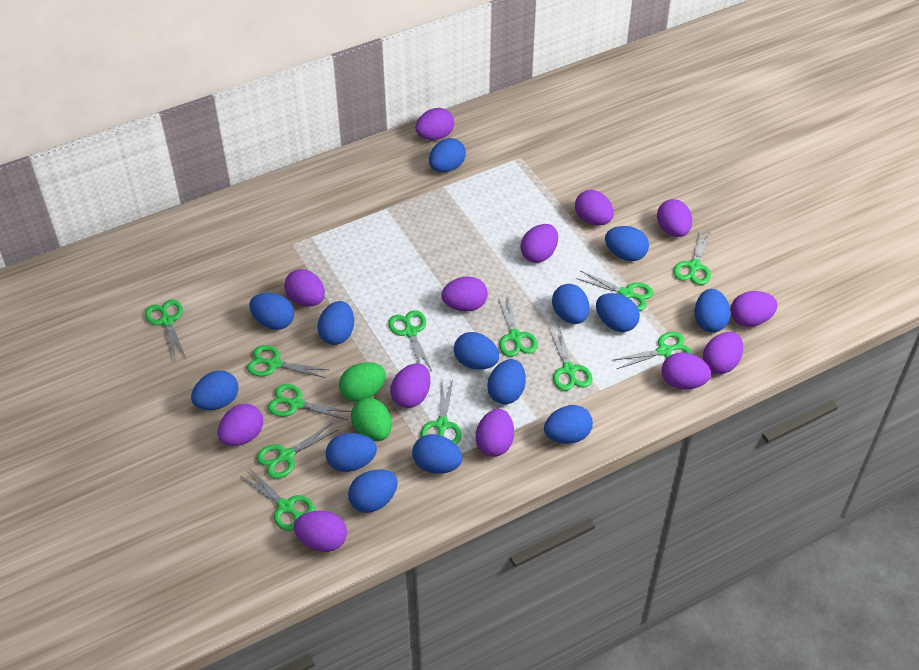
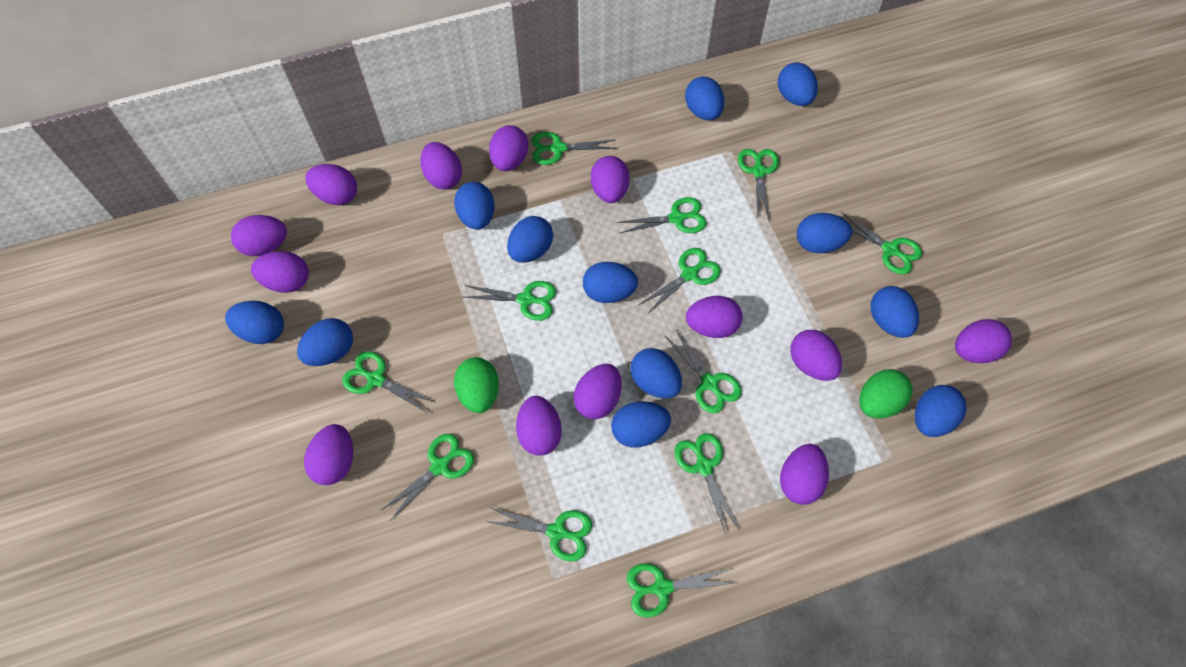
blue egg: [191,371,239,410] [250,293,294,330] [317,301,354,345] [326,433,377,472] [348,469,397,513] [412,434,462,474] [429,138,466,172] [454,332,499,370] [487,359,526,404] [544,405,593,444] [552,284,589,324] [596,293,640,332] [605,226,649,261] [694,289,731,332] = 14 -> [225,301,284,344] [297,318,353,366] [454,182,495,230] [507,216,553,263] [583,262,638,303] [611,401,671,448] [630,348,682,399] [685,76,724,120] [778,62,818,106] [797,213,852,253] [871,286,919,338] [915,385,967,437] = 12

